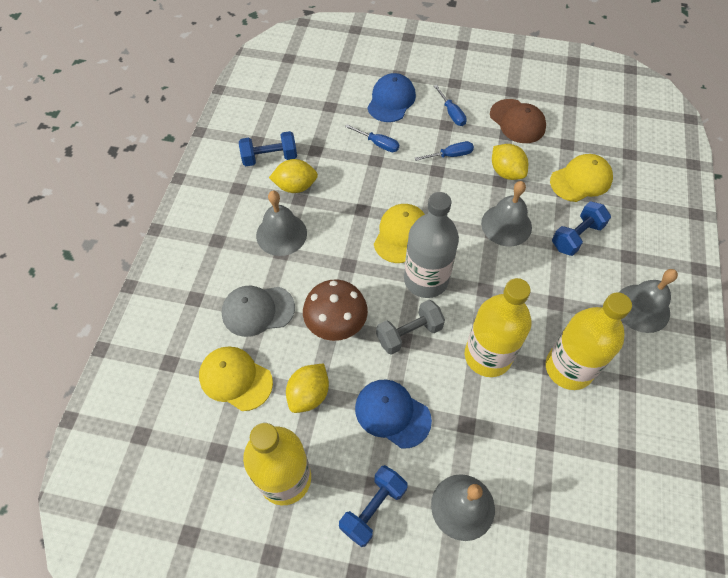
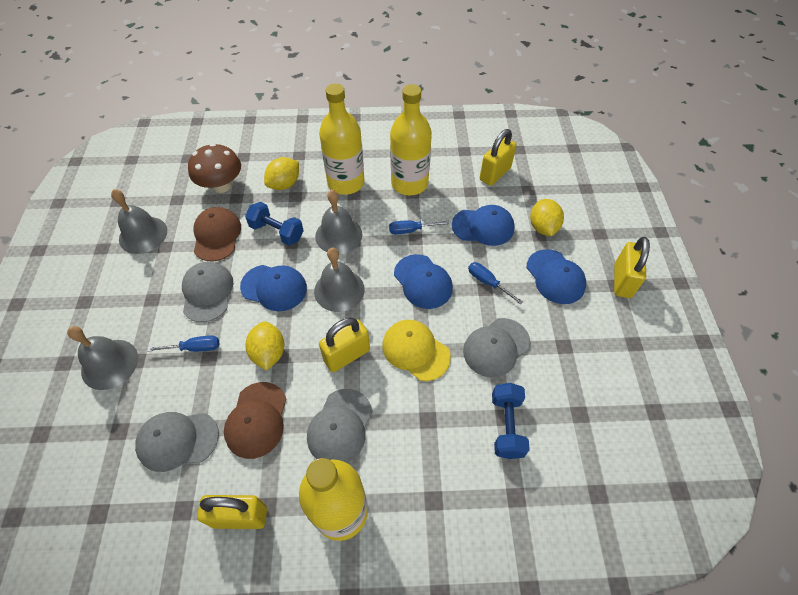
blue cap: [355,379,432,449] [367,73,416,122] = 2 -> [240,265,307,311] [394,254,453,309] [452,205,515,246] [527,249,586,304] = 4
blue dumbbell: [239,131,297,166] [339,465,408,547] [552,201,611,256] = 3 -> [245,202,304,246] [492,383,530,459] = 2
brown cap: [490,99,546,143] = 1 -> [193,207,241,262] [224,382,286,459] = 2
grey bottle: [404,192,459,298] = 1 -> none = 0
grey cap: [222,286,295,337] = 1 -> [135,412,219,472] [182,262,234,322] [307,389,373,463] [463,318,531,377] = 4
grey dumbbell: [376,300,445,355] = 1 -> none = 0
yellow cap: [199,347,273,411] [374,204,425,263] [550,154,613,202] = 3 -> [382,320,451,381] = 1
yellow padlock: none = 0 -> [197,495,267,529] [319,318,370,372] [480,129,517,186] [614,237,650,298] = 4

